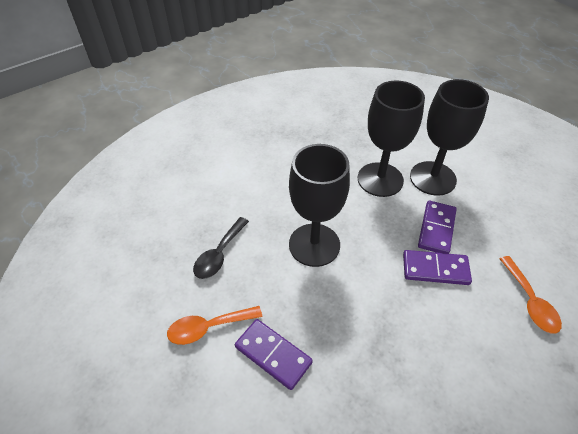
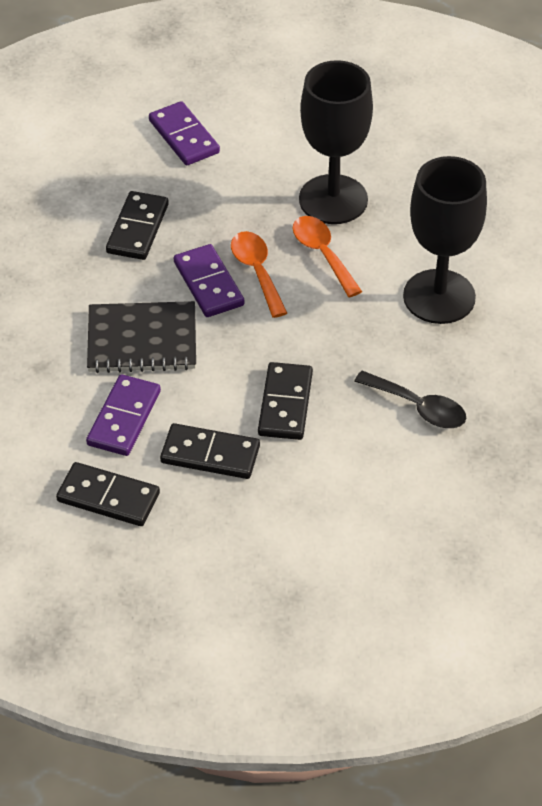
black domino: none = 0 -> [56,462,160,526] [106,191,169,260] [160,423,260,479] [258,362,313,440] = 4
black goblet: [289,144,350,267] [358,80,425,197] [410,79,489,196] = 3 -> [299,60,373,224] [403,156,487,324] = 2
black notebook: none = 0 -> [87,301,196,373] = 1

